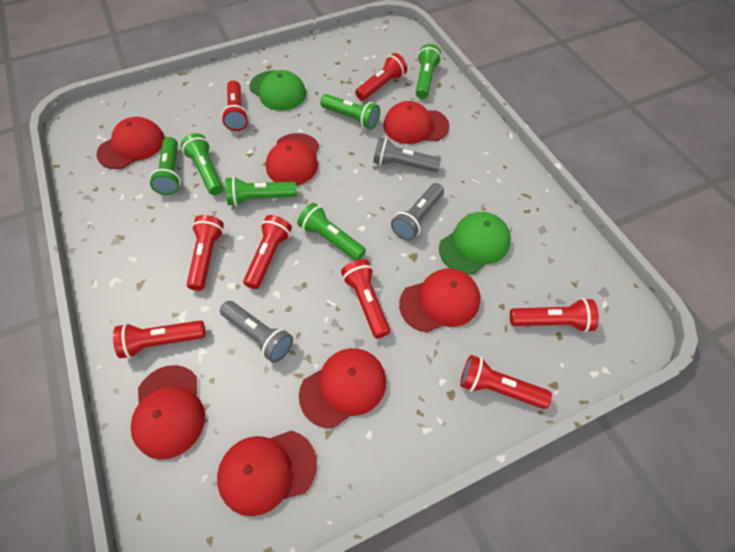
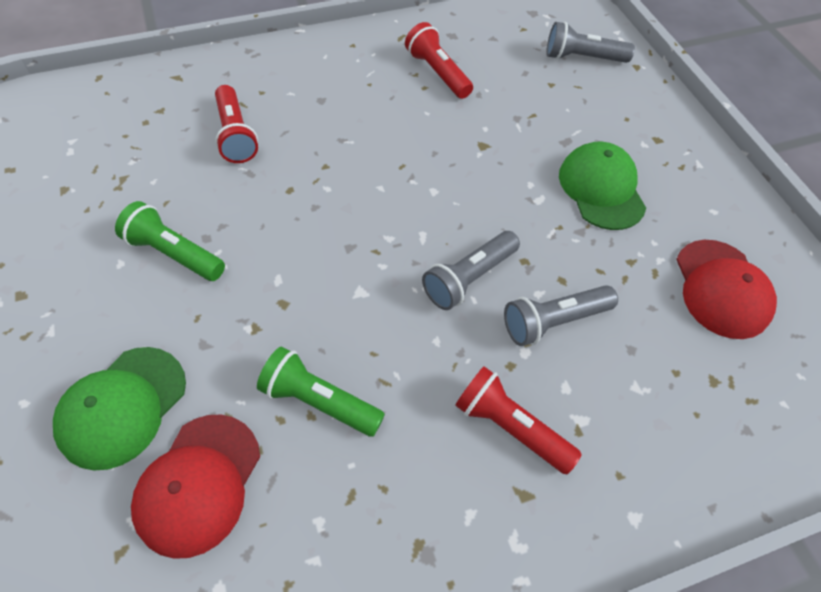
green flashlight: [150,137,181,195] [181,133,223,195] [225,177,297,206] [298,203,366,260] [320,94,380,129] [416,44,441,99] = 6 -> [115,201,225,281] [257,346,385,437] = 2
red cap: [96,117,165,169] [131,365,205,460] [217,431,317,516] [266,133,319,185] [299,348,386,428] [383,101,449,144] [399,269,480,333] = 7 -> [131,415,260,559] [676,240,777,339] = 2
red flashlight: [113,320,205,358] [187,215,224,291] [221,80,249,131] [243,215,292,289] [341,259,390,338] [355,53,407,101] [460,355,552,409] [510,298,599,333] = 8 -> [215,85,258,163] [405,22,473,99] [455,366,582,474] = 3

